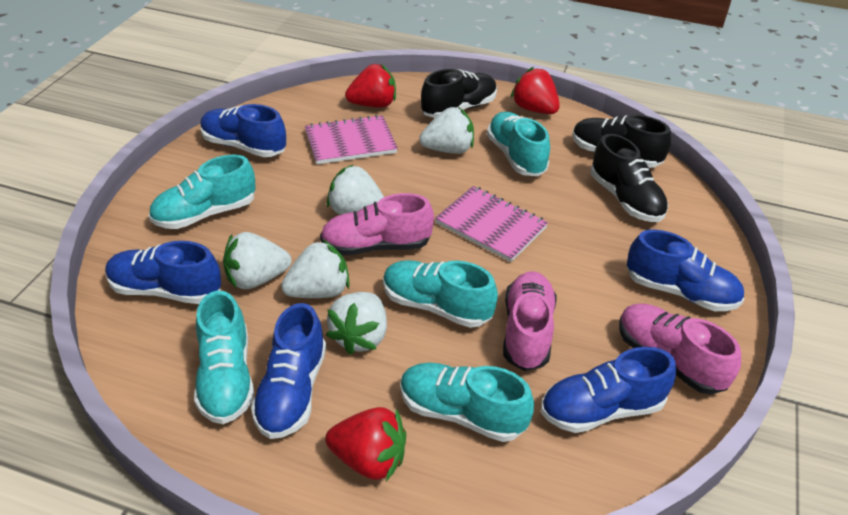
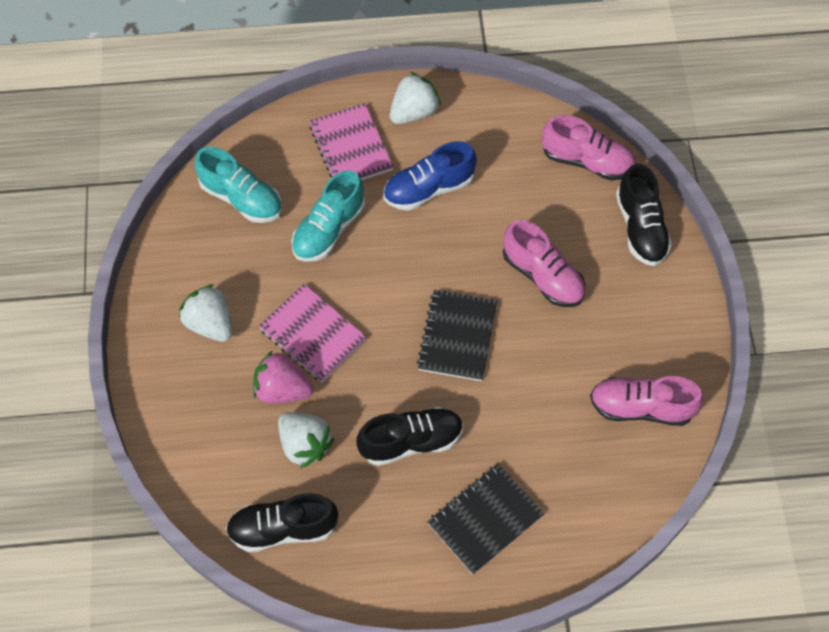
black notebook: none = 0 -> [417,290,497,381] [427,464,544,575] = 2
blue shoe: [105,241,221,304] [200,104,286,157] [251,303,326,439] [541,347,676,433] [627,229,744,311] = 5 -> [384,141,477,211] = 1
pink strawberry: none = 0 -> [253,350,313,404] = 1
red strawberry: [325,407,406,481] [345,64,396,108] [511,67,560,114] = 3 -> none = 0
turquoise shoe: [149,155,256,229] [194,291,254,424] [383,260,498,328] [400,363,534,442] [487,112,550,176] = 5 -> [195,147,282,223] [291,170,365,262] = 2
white strawberry: [223,232,292,289] [281,239,350,298] [326,292,387,355] [327,165,384,215] [419,107,474,154] = 5 -> [179,284,232,342] [278,412,335,469] [390,72,441,124] = 3

